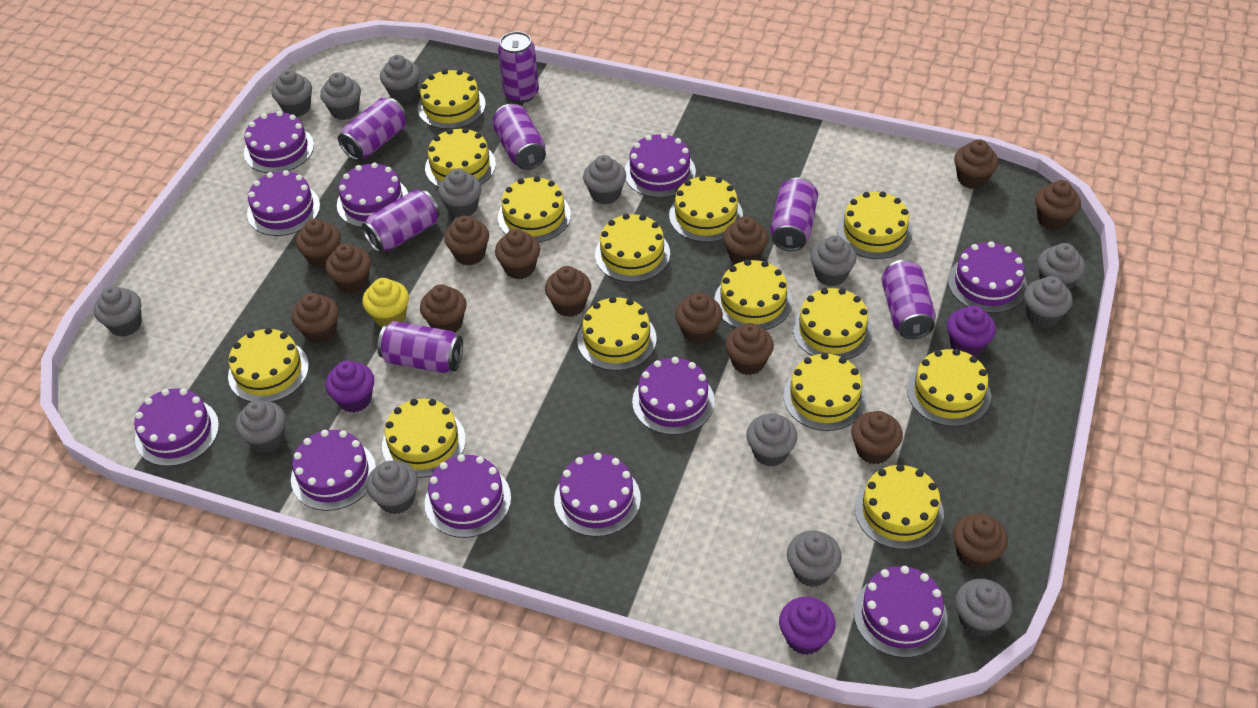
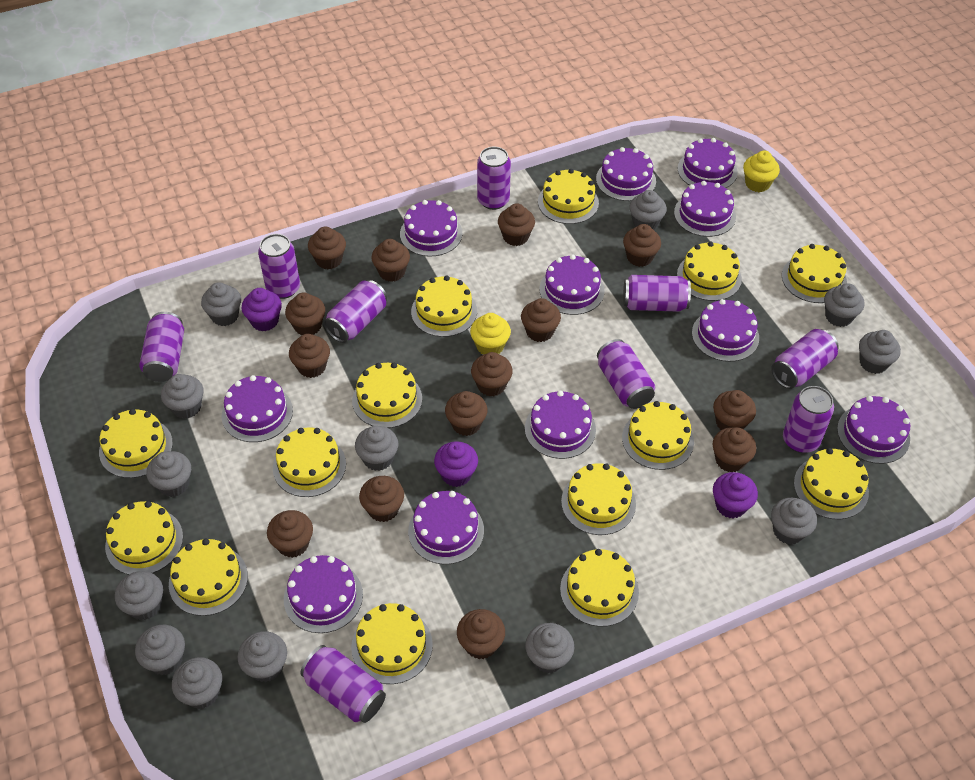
grey cupcake: [94,286,142,337] [236,400,286,453] [272,70,312,117] [320,72,361,120] [366,461,418,514] [380,55,420,102] [438,169,482,217] [583,155,626,204] [746,413,798,467] [787,530,842,587] [810,235,857,286] [955,579,1012,637] [1024,276,1073,328] [1038,243,1085,290] = 14 -> [115,571,163,620] [135,625,185,675] [146,451,191,497] [161,374,204,419] [172,657,222,709] [201,282,241,326] [238,631,287,682] [355,426,398,471] [525,623,574,673] [629,190,667,230] [771,498,817,544] [824,283,865,327] [859,330,901,374] = 13
purple can: [338,98,407,161] [362,189,440,253] [377,321,463,373] [492,104,546,170] [498,31,539,103] [770,177,818,251] [881,259,936,339] = 7 -> [139,312,184,382] [258,234,300,299] [300,645,386,723] [324,280,387,343] [477,146,511,210] [597,339,655,409] [623,275,691,312] [771,329,839,389] [783,386,834,453] = 9
yellow cupcake: [362,278,409,328] = 1 -> [470,313,511,355] [743,151,780,192] = 2

